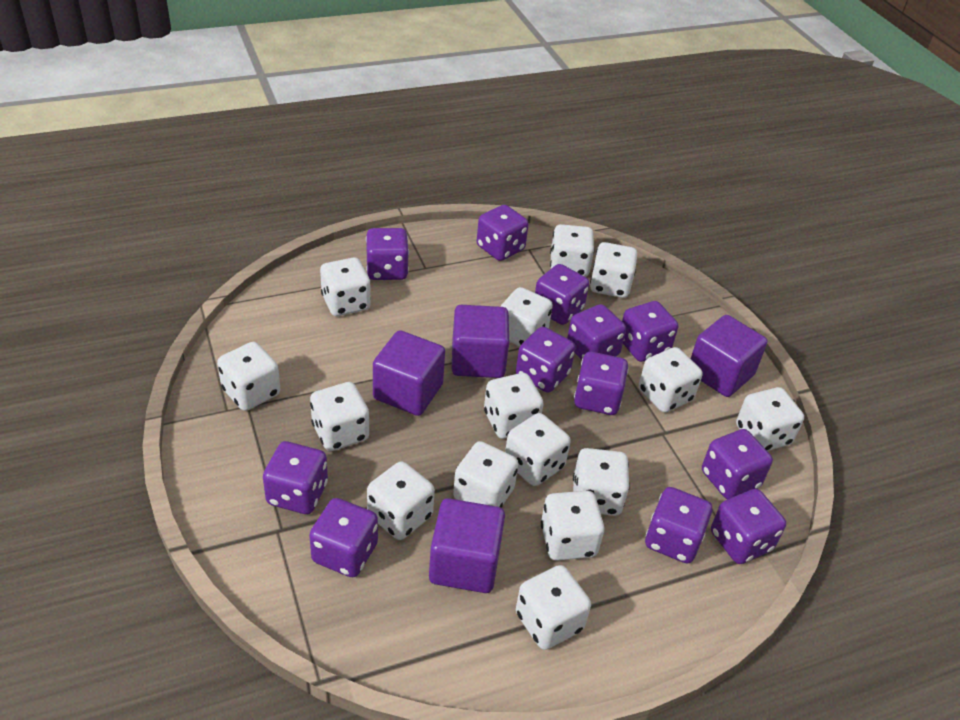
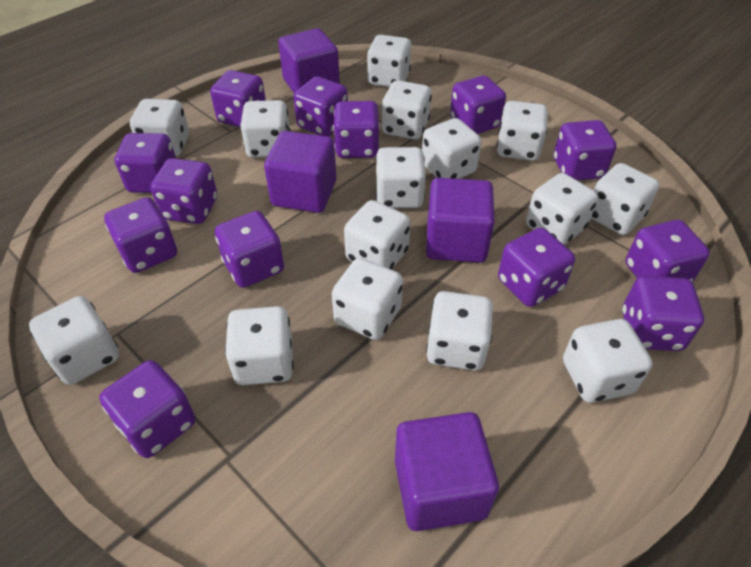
purple dice: [263,441,328,514] [309,498,378,577] [366,228,409,280] [477,205,529,261] [516,327,575,393] [535,264,589,325] [567,304,626,360] [574,352,628,415] [622,301,678,362] [645,487,712,563] [702,429,773,499] [711,489,786,564] = 12 -> [99,360,196,458] [104,197,177,273] [115,133,176,193] [151,158,217,224] [210,70,266,127] [215,211,284,288] [293,76,348,137] [333,101,380,158] [450,76,506,134] [498,228,575,307] [554,120,616,181] [622,276,704,351] [625,220,710,282] = 13

